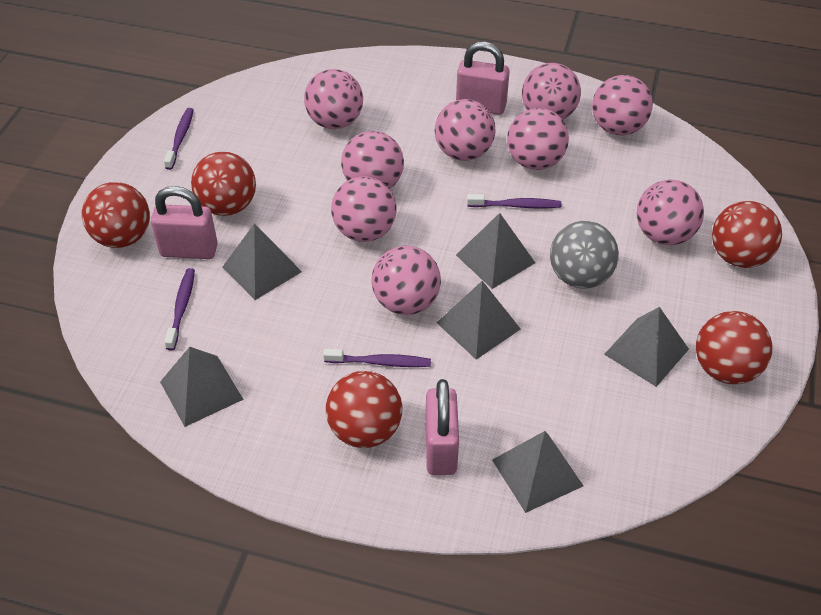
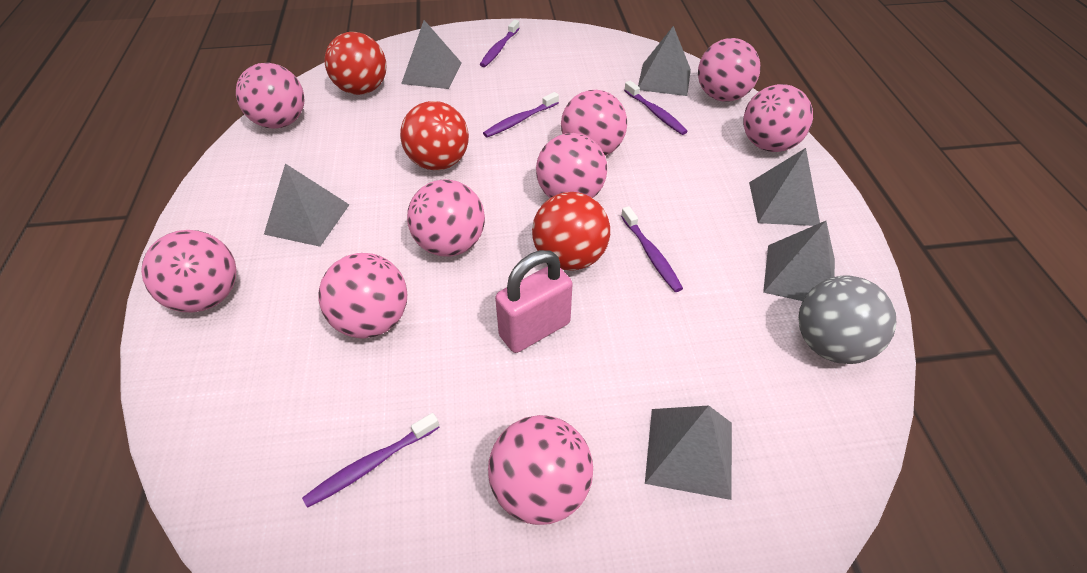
pink padlock: [151,186,218,259] [425,379,459,475] [456,42,510,115] = 3 -> [495,250,573,353] = 1
purple toothbrush: [164,108,194,170] [164,268,195,350] [323,349,431,367] [467,194,561,208] = 4 -> [302,413,440,508] [480,20,520,67] [483,92,559,138] [621,206,683,292] [624,81,688,135] = 5
red ball: [82,182,150,248] [191,151,256,216] [326,371,402,448] [696,311,773,384] [712,201,782,268] = 5 -> [325,32,386,95] [400,101,469,170] [532,192,610,271] = 3

